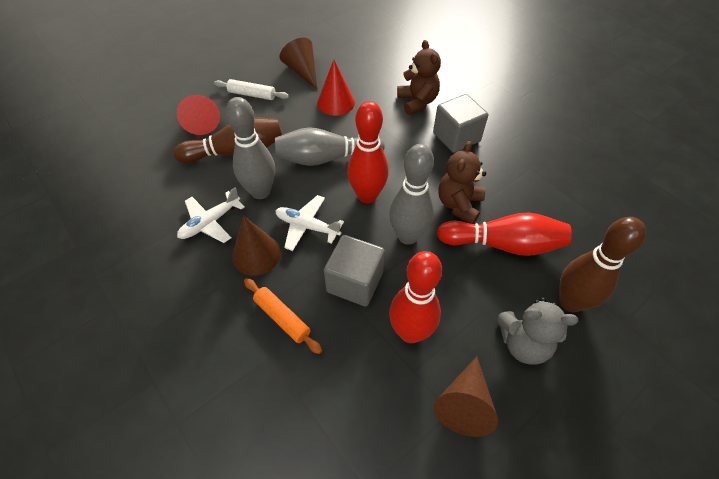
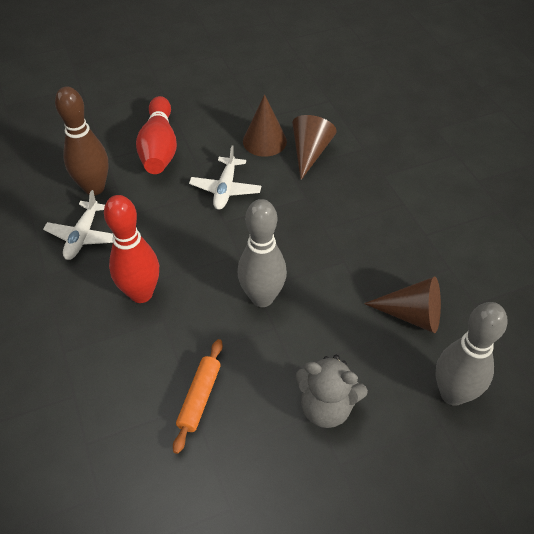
brown bowling pin: [173,117,283,163] [559,217,646,312] = 2 -> [55,86,109,195] = 1
brown teddy bear: [397,40,441,115] [438,141,486,224] = 2 -> none = 0
grey bowling pin: [226,97,275,199] [275,127,385,166] [389,144,434,245] = 3 -> [238,199,287,307] [436,302,508,406] = 2
grey cube: [324,235,385,307] [433,94,488,153] = 2 -> none = 0
red bowling pin: [347,101,389,203] [389,251,442,343] [437,213,572,256] = 3 -> [104,195,159,303] [136,96,177,174] = 2
red cone: [177,95,220,135] [317,60,355,116] = 2 -> none = 0
white rolling pin: [214,79,289,100] = 1 -> none = 0

